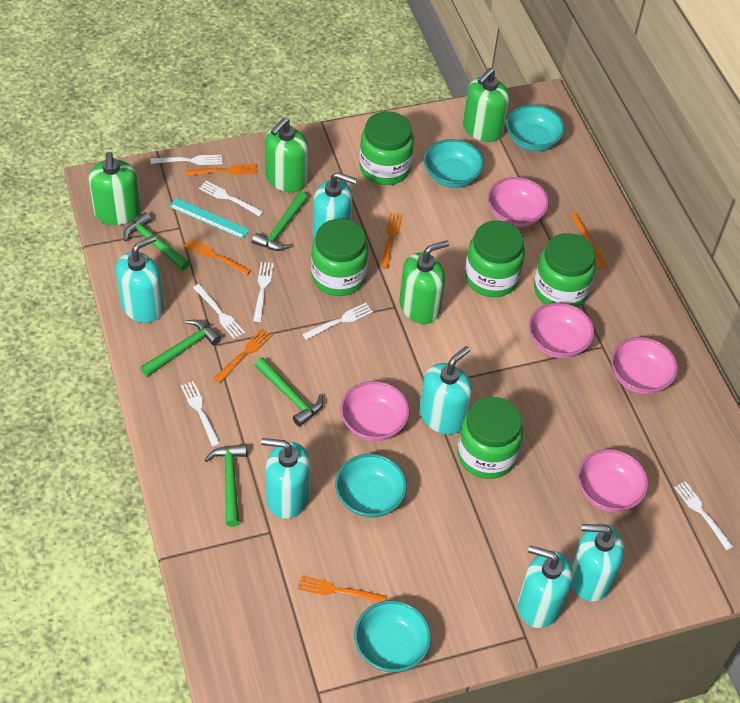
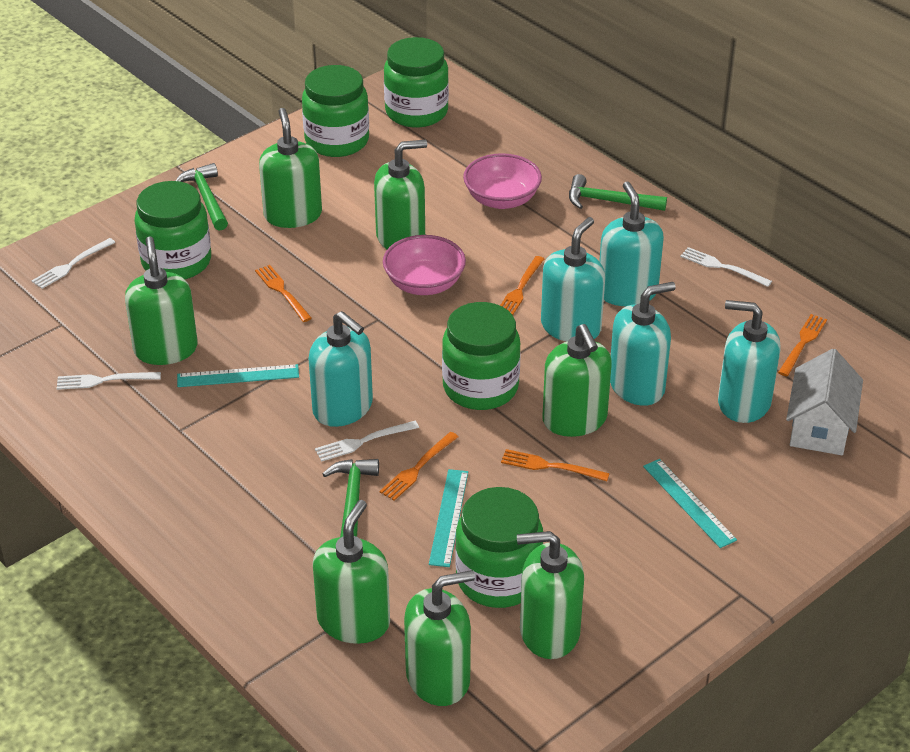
green hammer: [123,212,190,271] [140,320,221,377] [205,444,247,527] [252,192,308,251] [254,357,323,427] = 5 -> [176,163,228,231] [323,459,379,537] [569,174,667,211] = 3
green soap dispenser: [88,152,141,225] [265,118,308,192] [399,240,449,324] [463,68,509,142] = 4 -> [125,236,198,365] [259,108,322,228] [313,500,390,644] [374,140,427,249] [404,570,475,706] [517,531,584,659] [542,324,612,437] = 7
orange fork: [184,238,251,275] [186,164,258,176] [214,328,273,383] [298,576,386,602] [380,213,403,269] [571,213,608,269] = 6 -> [255,265,312,322] [379,432,458,501] [500,256,544,315] [501,449,610,481] [778,314,827,376] = 5
pink bowl: [340,381,410,441] [488,177,549,227] [529,302,594,358] [577,449,648,512] [611,337,678,394] = 5 -> [383,235,466,295] [463,153,542,209] = 2
turquoise bowl: [335,454,407,518] [354,600,431,672] [424,139,484,188] [506,104,565,151] = 4 -> none = 0
turquoise ruler: [169,198,250,239] = 1 -> [177,364,299,387] [429,469,468,567] [643,459,737,548] = 3
turquoise soap dispenser: [116,235,164,323] [261,438,310,519] [313,172,357,239] [420,346,472,435] [518,545,573,628] [571,524,624,601] = 6 -> [308,311,373,427] [541,217,605,342] [599,181,664,306] [610,282,676,406] [718,300,781,423] = 5
white fork: [151,155,222,165] [181,381,220,447] [193,284,245,339] [199,181,264,217] [253,262,274,322] [302,303,373,340] [674,481,733,550] = 7 -> [32,238,116,289] [57,372,161,390] [315,421,419,462] [680,247,772,287] = 4
white house: none = 0 -> [786,349,863,455] = 1

